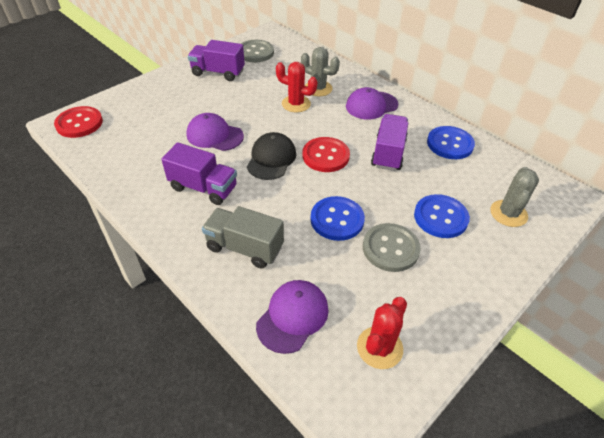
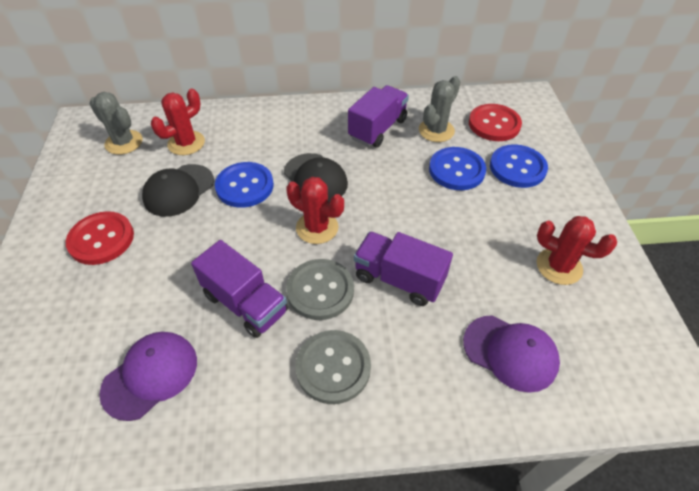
black cap: [247,132,296,180] = 1 -> [142,164,214,217] [284,153,348,202] = 2
grey truck: [202,206,284,268] = 1 -> none = 0
purple cap: [186,113,244,151] [256,280,329,354] [346,87,398,120] = 3 -> [99,332,197,421] [463,315,560,393] = 2
red cactus: [276,62,317,112] [357,297,407,369] = 2 -> [151,89,205,155] [286,177,344,244] [537,216,617,285] = 3

